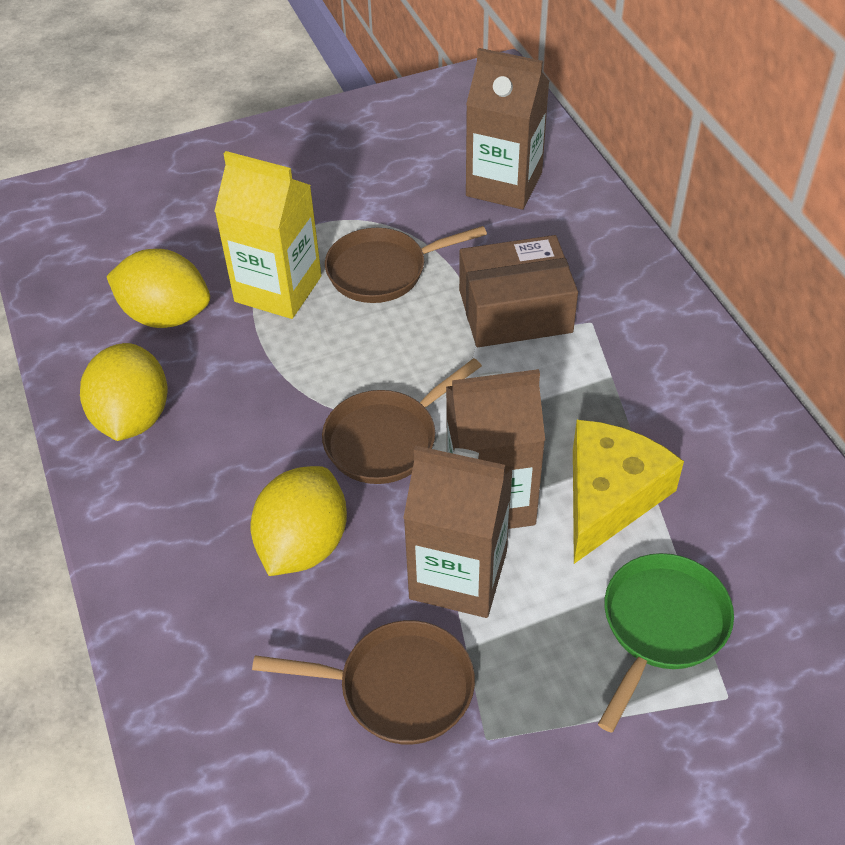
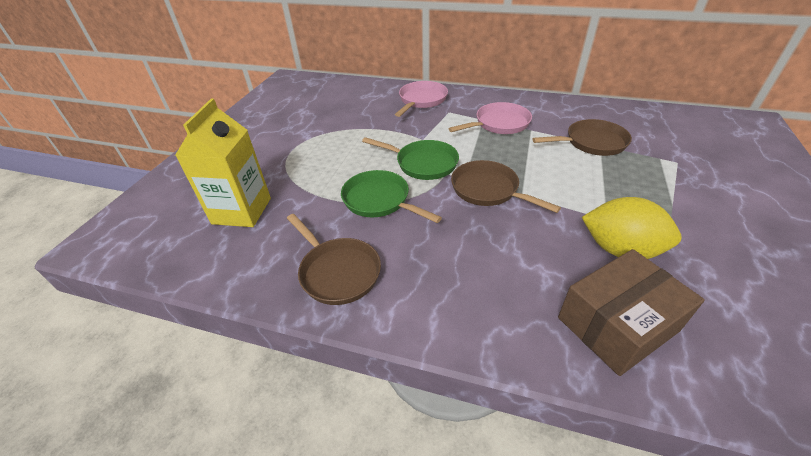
brown carton: [403,445,513,618] [446,369,545,529] [466,48,549,210] = 3 -> none = 0
green pan: [598,553,734,733] = 1 -> [341,170,442,223] [362,137,459,180] = 2
pink pan: none = 0 -> [395,81,448,117] [448,102,532,134] = 2
yellow cheese: [573,420,684,564] = 1 -> none = 0
yellow lemon: [80,343,168,441] [106,249,210,328] [250,466,347,576] = 3 -> [582,197,682,259] = 1

